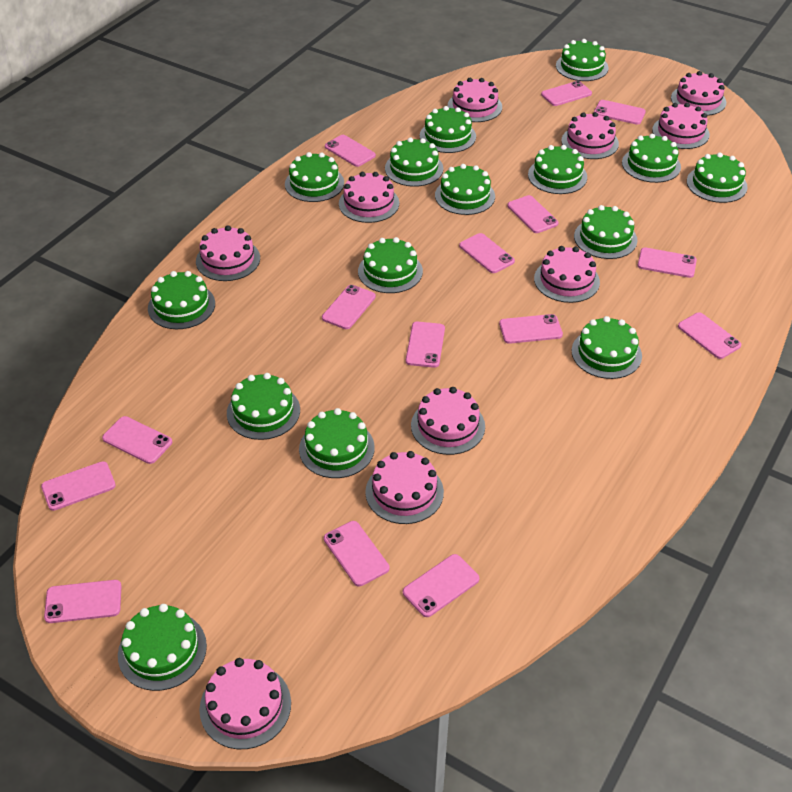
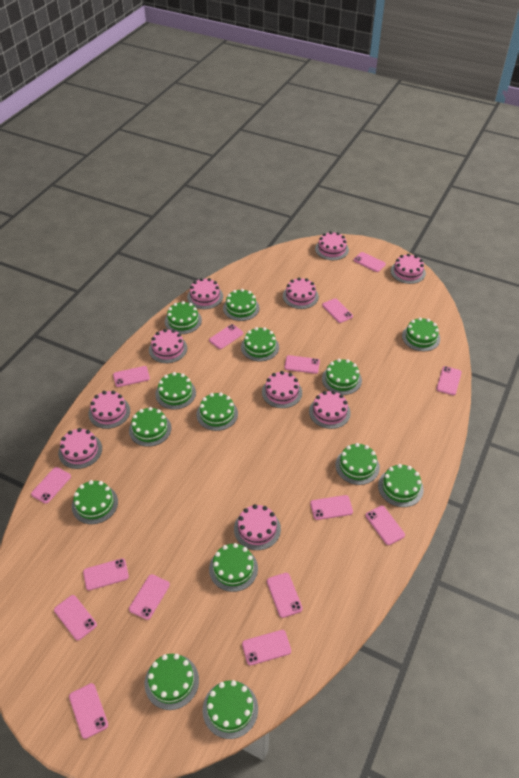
green cake: [118,604,207,691] [148,271,215,329] [227,373,300,440] [285,152,344,202] [299,408,375,478] [358,237,423,293] [385,137,443,187] [420,106,476,153] [435,164,495,215] [528,145,587,194] [556,39,609,81] [572,316,642,379] [574,205,637,259] [622,134,681,183] [687,152,747,203] = 15 -> [72,480,118,524] [129,407,171,447] [145,654,199,710] [155,372,196,409] [165,301,202,334] [197,392,238,431] [203,680,258,739] [209,543,258,592] [223,289,260,321] [241,327,279,361] [322,359,362,395] [336,443,380,485] [378,464,424,507] [402,317,440,351] = 14

